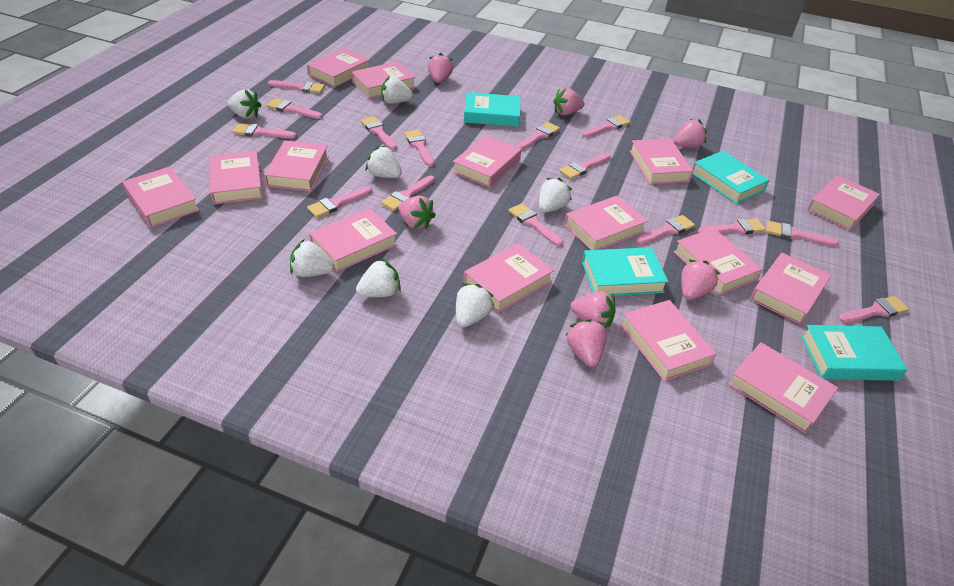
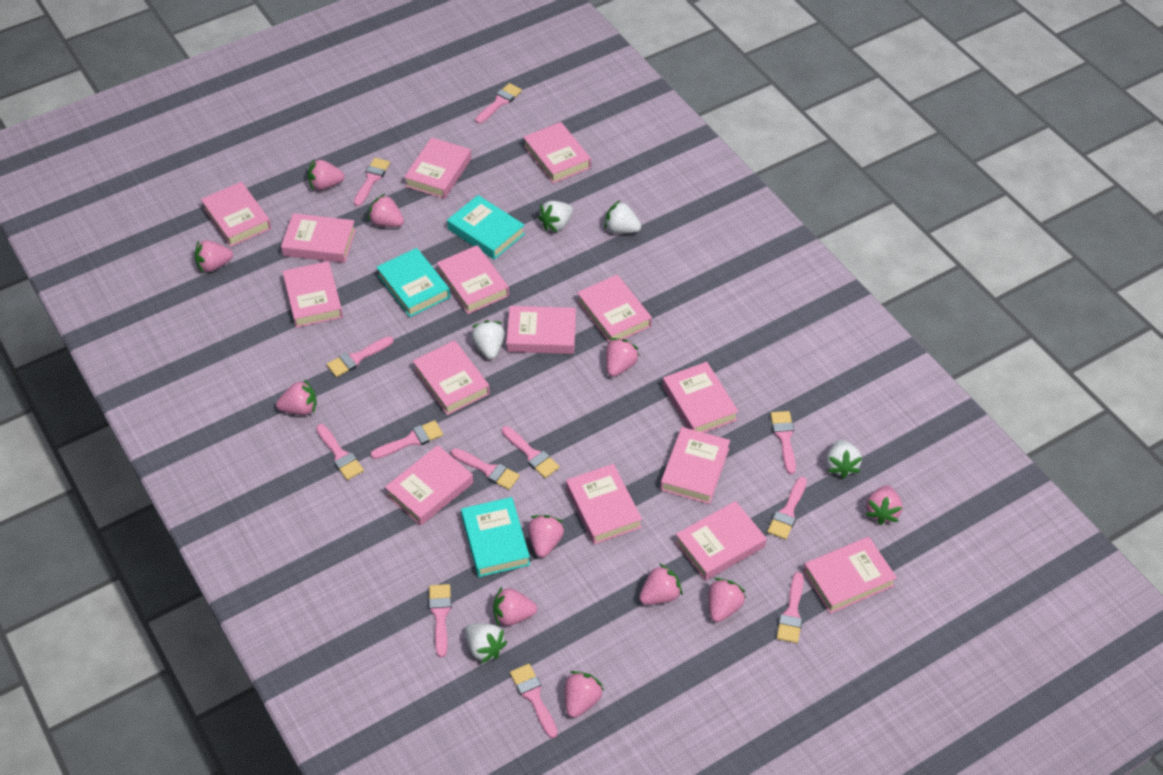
pink brush: [233,123,297,138] [266,98,323,119] [268,80,325,93] [307,186,372,218] [361,116,397,150] [381,175,435,211] [404,130,434,167] [508,203,563,246] [516,122,560,150] [560,153,611,179] [582,115,630,137] [636,215,695,245] [698,218,766,234] [766,221,839,247] [839,296,909,323] = 15 -> [316,424,364,480] [327,336,394,377] [354,158,390,206] [370,420,443,459] [429,584,452,657] [451,448,520,490] [475,83,522,124] [502,426,560,478] [510,664,558,738] [767,477,807,540] [770,411,796,474] [777,572,804,643] = 12
pink strawberry: [399,196,436,230] [428,53,453,83] [553,88,584,115] [565,319,607,367] [571,291,616,328] [674,119,707,148] [681,260,721,300] = 7 -> [195,240,233,272] [276,379,317,415] [308,159,345,191] [368,194,404,227] [493,587,537,626] [528,515,564,558] [565,671,604,718] [606,338,640,377] [639,564,682,605] [708,578,746,622] [865,485,903,525] = 11
turquoise book: [464,92,520,127] [582,247,668,296] [693,151,769,204] [801,325,908,381] = 4 -> [376,248,450,317] [447,195,525,260] [461,497,530,577] = 3
white strawberry: [228,89,261,118] [290,239,334,277] [356,258,401,297] [366,146,402,178] [381,76,413,104] [456,283,495,327] [539,178,572,213] = 7 -> [465,623,507,664] [471,320,505,359] [538,201,573,232] [605,200,641,233] [826,439,862,479] = 5

